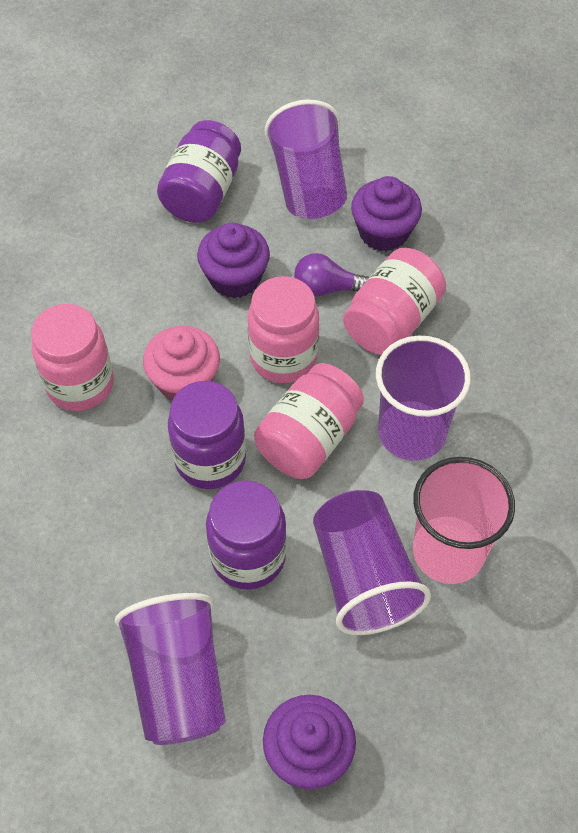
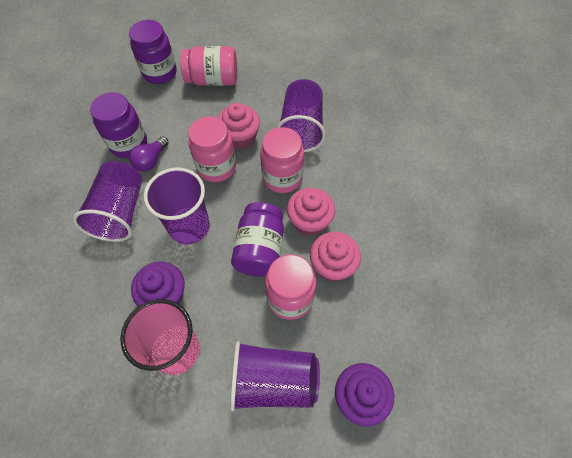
pink cupcake: [143,326,220,400] = 1 -> [218,103,260,149] [287,188,335,236] [310,232,361,282] = 3
purple cupcake: [197,223,270,298] [263,695,356,789] [351,176,422,252] = 3 -> [131,262,185,307] [335,363,394,427] = 2

